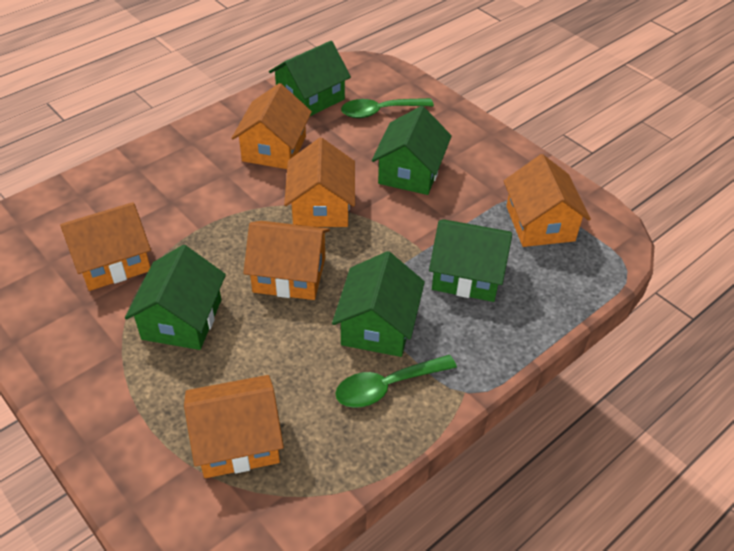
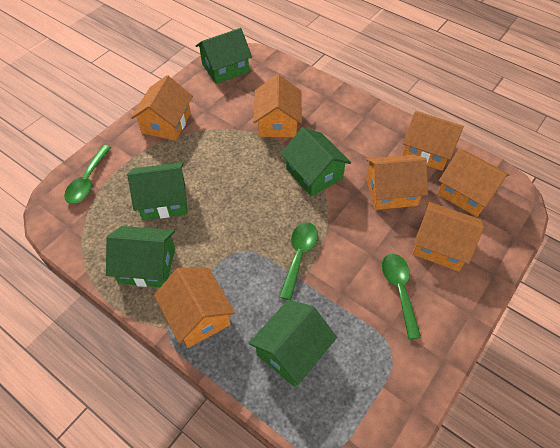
green spoon: [335,355,457,408] [341,98,434,118] = 2 -> [64,145,111,204] [279,222,318,300] [382,253,421,340] = 3
orange house: [60,202,151,291] [184,375,284,478] [232,83,312,169] [243,221,330,300] [284,138,355,227] [504,154,591,247] = 6 -> [131,75,193,141] [154,267,235,348] [253,74,302,137] [366,154,428,210] [403,111,464,171] [413,202,484,271] [438,149,510,217] = 7

